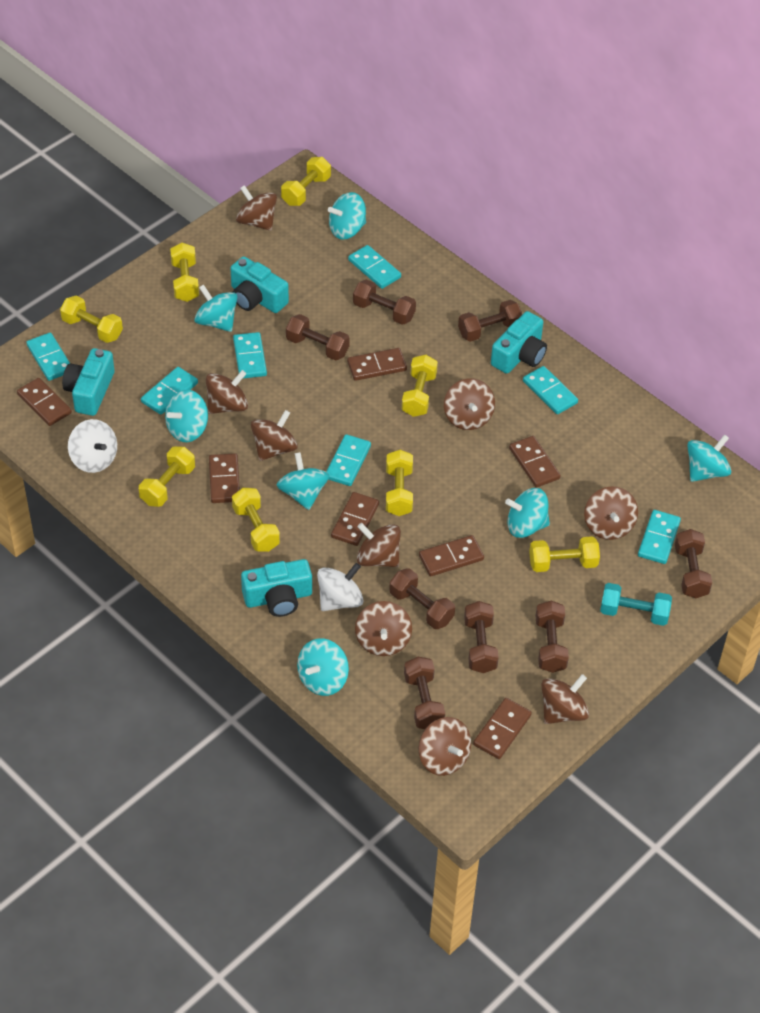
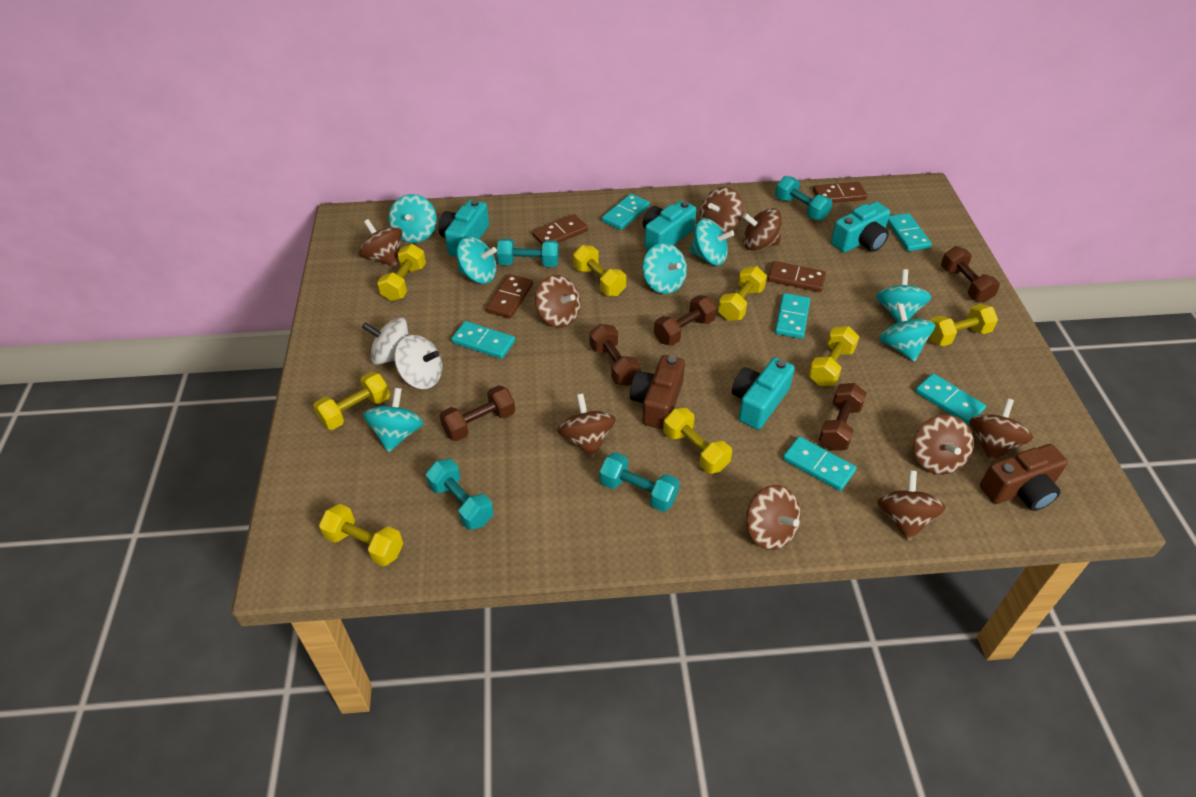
brown camera: none = 0 -> [630,355,685,429] [980,444,1068,511] = 2
brown domino: [17,378,72,426] [209,454,240,503] [331,492,379,546] [347,348,407,381] [419,535,484,576] [473,698,532,759] [509,436,561,488] = 7 -> [486,274,533,319] [532,214,588,245] [768,261,826,292] [813,182,867,203] = 4
brown dumbbell: [286,314,350,361] [353,279,416,325] [389,568,455,629] [404,657,445,729] [458,300,522,342] [464,601,499,673] [535,601,569,673] [675,529,712,598] = 8 -> [440,385,515,441] [589,324,641,386] [654,295,717,346] [819,383,867,451] [941,246,1000,303] = 5
turquoise domino: [26,332,70,381] [141,367,198,415] [233,332,267,378] [326,434,371,486] [348,245,401,289] [523,366,578,414] [638,510,681,564] = 7 -> [451,321,515,359] [602,194,650,230] [775,293,810,339] [783,436,856,491] [887,213,932,251] [915,373,986,425] = 6
turquoise dumbbell: [600,583,672,626] = 1 -> [426,459,494,530] [497,239,559,267] [600,452,680,512] [775,176,833,221] = 4

